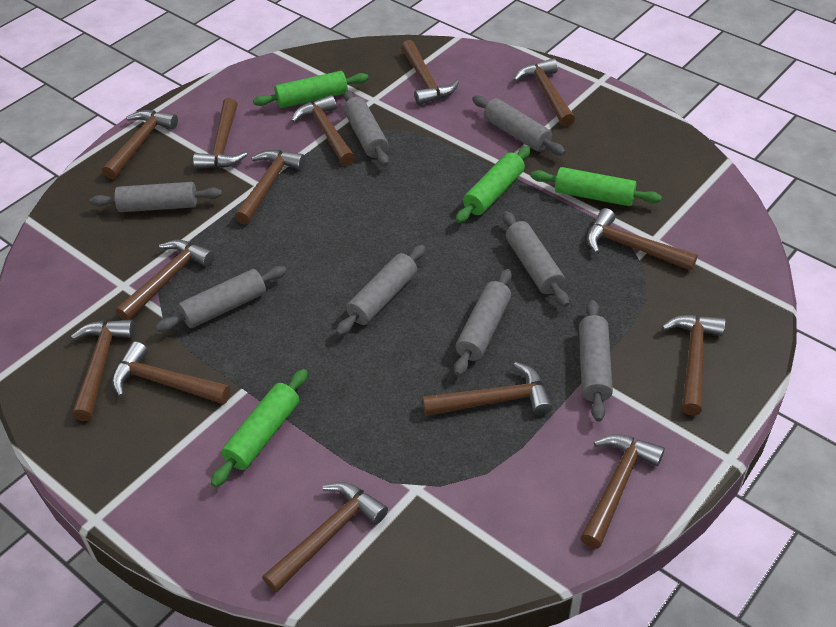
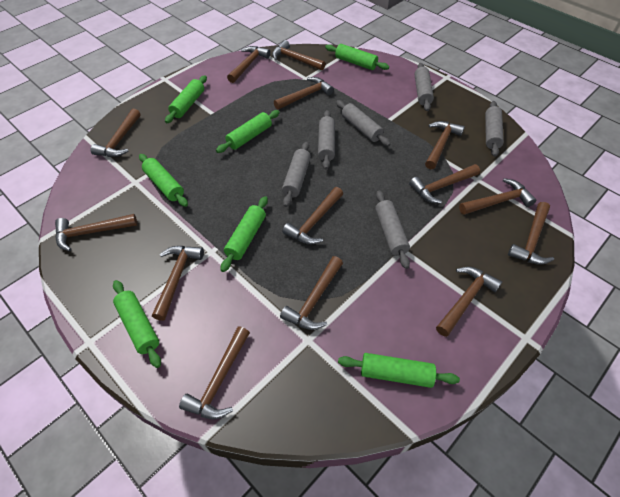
green rolling pin: [211,369,308,487] [253,71,368,108] [456,146,531,223] [531,167,662,206] = 4 -> [113,280,161,368] [139,154,188,207] [165,75,207,123] [216,110,280,153] [221,196,268,272] [325,44,389,70] [338,353,460,388] = 7
grey rolling pin: [90,182,222,212] [155,266,287,332] [336,244,426,336] [344,90,389,166] [454,269,512,376] [472,95,565,156] [503,211,569,307] [579,300,613,422] = 8 -> [282,142,311,207] [318,110,335,170] [336,100,391,146] [375,190,410,269] [414,63,434,111] [485,101,504,157] = 6

